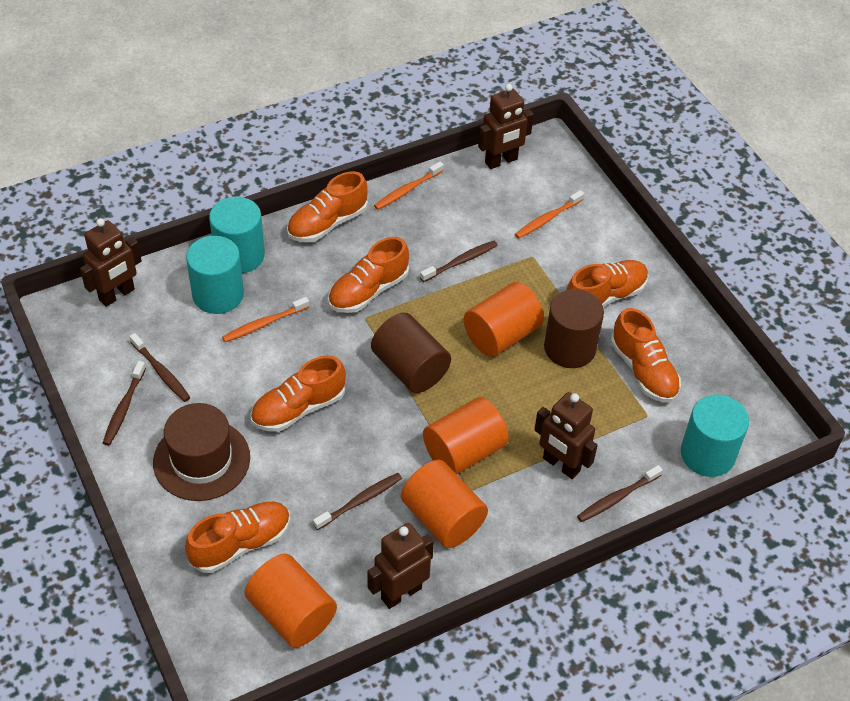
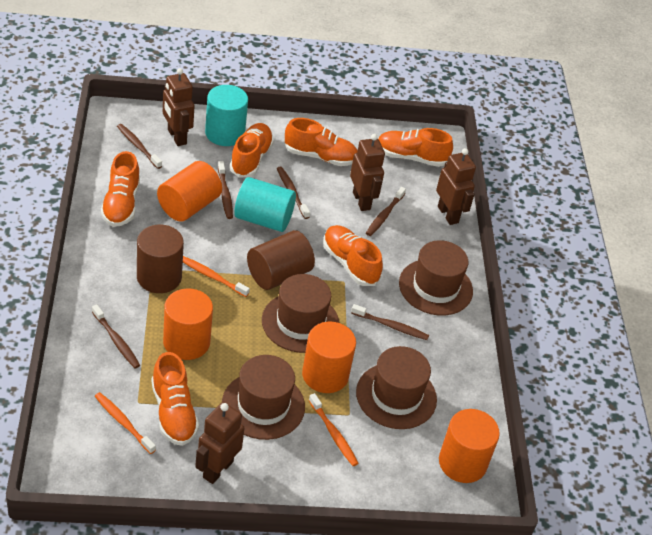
brown hat: [153,403,250,501] = 1 -> [222,355,305,440] [262,274,339,353] [356,346,437,429] [399,240,473,315] = 4
brown toothbrush: [103,361,146,445] [129,333,190,402] [313,473,402,530] [420,241,498,282] [577,465,663,522] = 5 -> [92,304,140,368] [117,124,162,169] [218,161,233,219] [277,167,310,219] [351,304,429,340] [366,187,406,236] = 6
turquoise cylinder: [186,236,244,314] [209,197,265,273] [681,394,749,477] = 3 -> [205,85,248,146] [234,177,296,232] = 2

